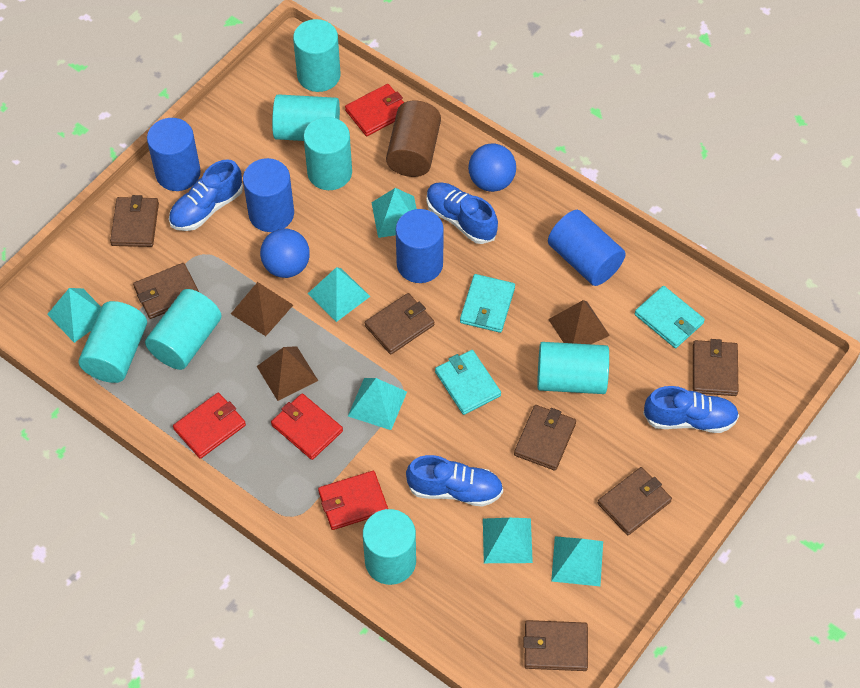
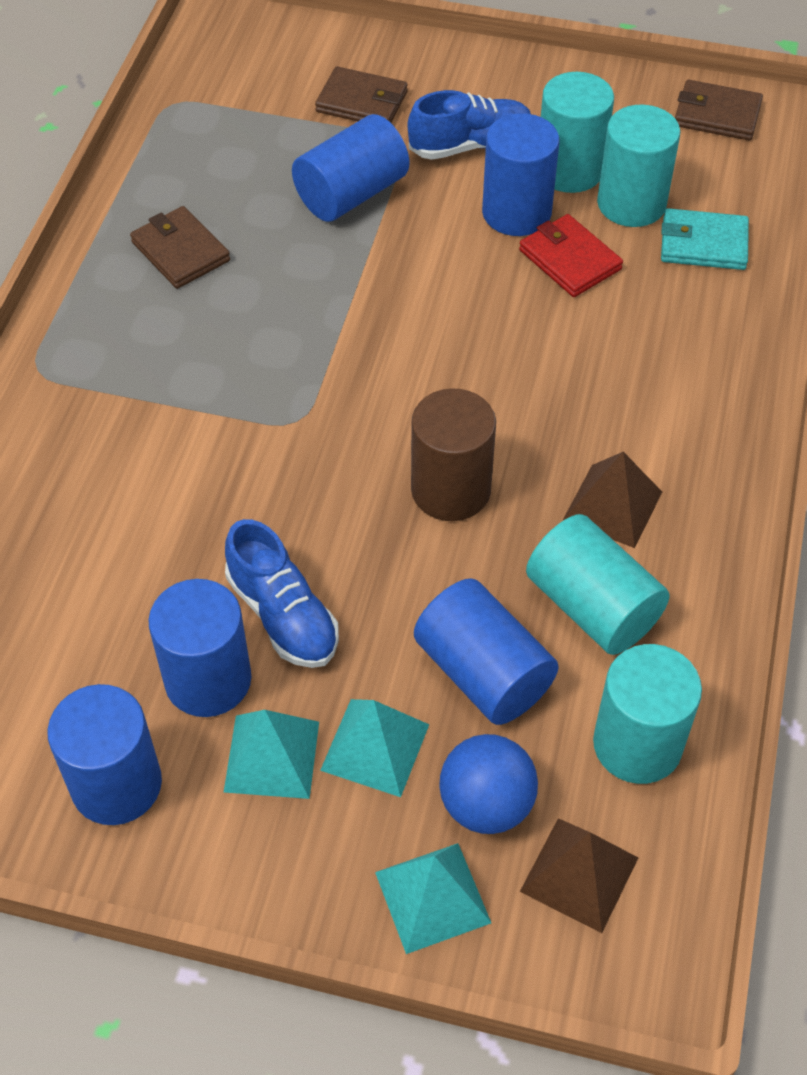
blue ball: [260,229,310,278] [468,143,516,192] = 2 -> [439,734,538,834] = 1
blue cylinder: [147,118,201,191] [243,158,294,232] [396,209,444,283] [548,210,626,286] = 4 -> [47,684,162,825] [148,579,252,717] [292,114,409,222] [414,578,559,725] [482,113,559,236] = 5
blue shoe: [169,159,243,231] [406,455,503,507] [427,182,498,244] [643,386,739,433] = 4 -> [225,519,339,668] [408,90,531,160] = 2
brown pyramid: [231,282,293,336] [257,346,318,401] [548,300,610,344] = 3 -> [520,818,638,933] [563,452,662,548] = 2
brown wallet: [110,195,159,247] [133,263,200,319] [365,293,434,354] [514,405,576,471] [523,620,588,671] [598,467,672,535] [693,339,738,396] = 7 -> [130,206,230,289] [315,66,408,123] [675,80,763,141] = 3
red wallet: [173,393,246,459] [271,393,343,460] [318,471,388,530] [345,84,404,136] = 4 -> [519,214,623,297] = 1
turquoise cylinder: [79,301,147,383] [145,289,222,370] [272,94,340,141] [293,19,341,92] [303,117,352,190] [363,509,416,585] [537,342,609,394] = 7 -> [526,514,670,655] [541,72,614,193] [593,644,702,784] [597,105,680,227] = 4
turquoise pyramid: [47,288,101,343] [308,267,370,322] [348,378,407,430] [371,188,417,238] [483,518,533,563] [551,536,603,586] = 6 -> [224,710,319,799] [320,699,429,797] [375,843,491,954] = 3
turquoise wallet: [435,350,501,415] [460,274,515,333] [635,286,705,348] = 3 -> [661,208,749,270] = 1

